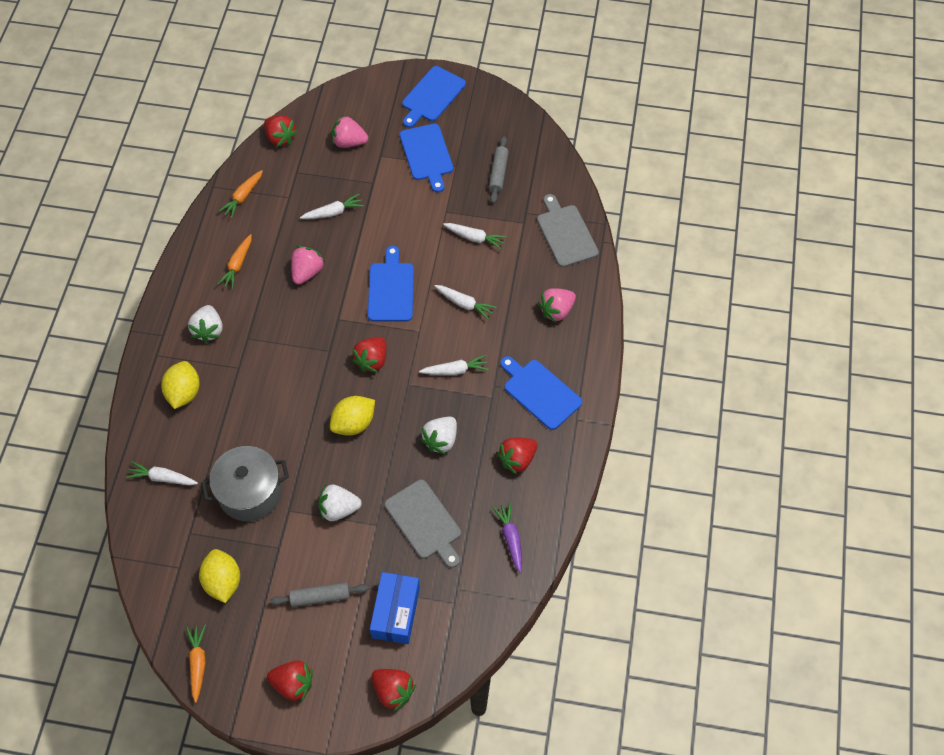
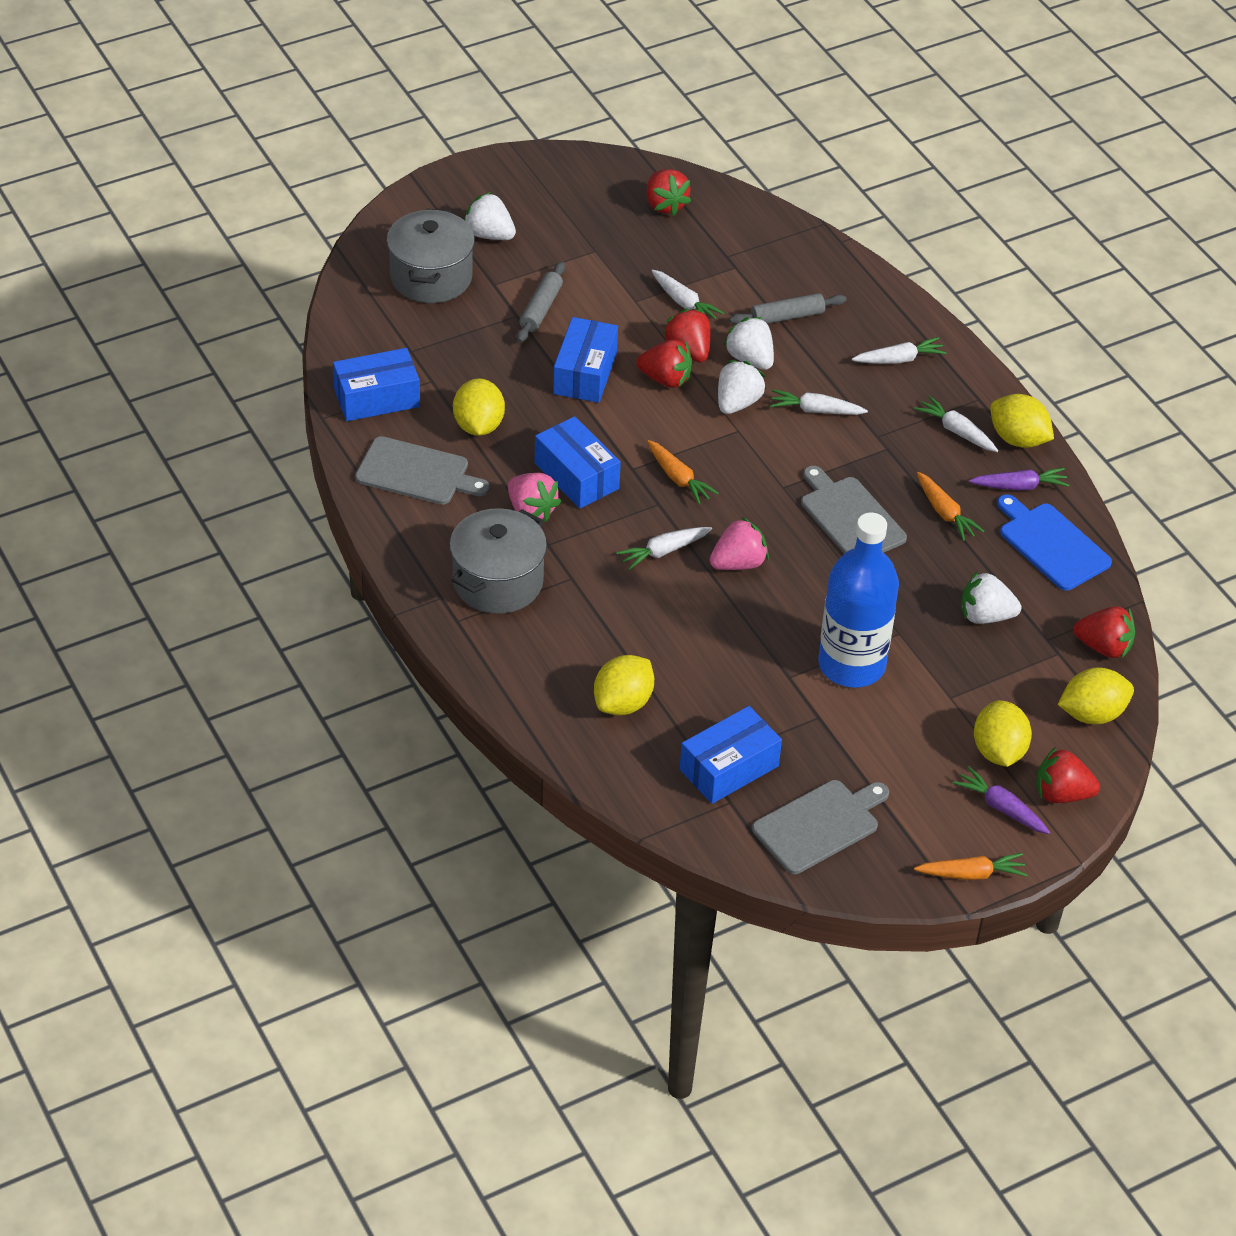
blue bottle: none = 0 -> [818,513,899,687] = 1
blue box: [370,572,420,644] = 1 -> [333,348,420,421] [535,416,621,509] [553,317,618,403] [680,706,782,804] = 4
blue cutting board: [368,246,414,321] [400,124,453,192] [402,66,466,128] [500,356,582,430] = 4 -> [997,494,1112,591] = 1
grey cutting board: [385,480,461,568] [537,194,599,267] = 2 -> [355,436,490,505] [752,780,889,874] [801,466,907,553] = 3
grey pot: [201,446,289,521] = 1 -> [387,209,475,303] [449,508,547,614] = 2
pink strawberry: [291,246,325,285] [332,116,368,148] [538,288,576,322] = 3 -> [508,473,561,522] [709,517,769,570] = 2
purple carrot: [492,502,522,573] = 1 -> [953,766,1050,834] [969,468,1069,491] = 2
white strawberry: [188,305,223,343] [318,485,362,521] [420,417,457,454] = 3 -> [464,192,516,240] [718,360,766,414] [724,317,774,370] [961,571,1021,624] = 4
yellow lemon: [161,361,200,409] [199,549,240,603] [330,396,375,436] = 3 -> [453,378,505,436] [594,655,654,715] [974,700,1032,767] [990,394,1054,448] [1058,668,1134,724] = 5

